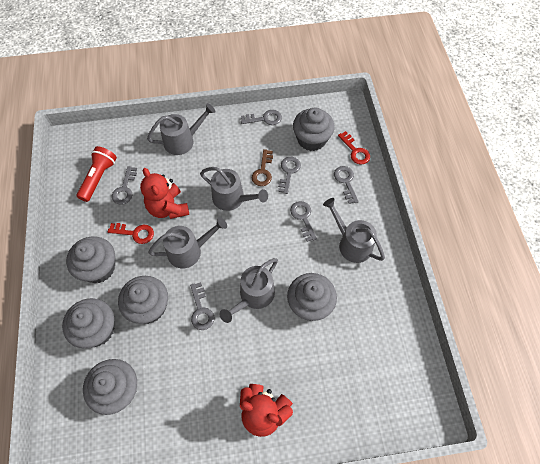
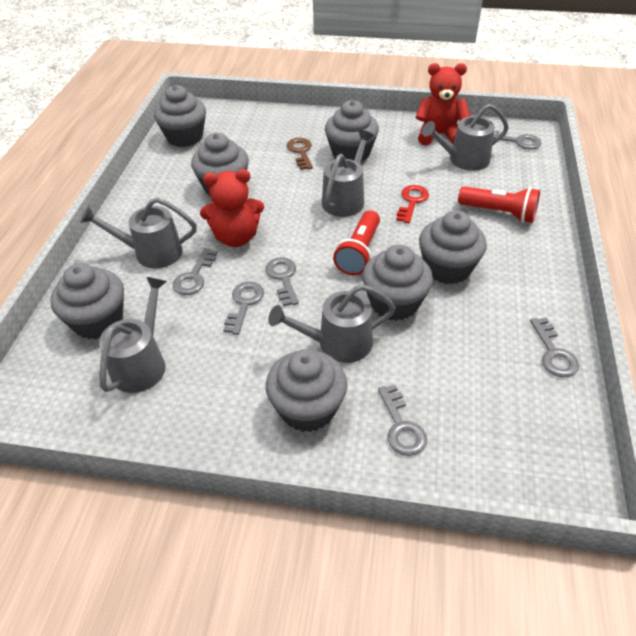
grey cupcake: [62,298,114,348] [66,236,115,283] [83,359,137,415] [118,276,168,324] [287,273,337,321] [293,107,335,151] = 6 -> [50,263,124,339] [154,85,206,147] [191,133,249,196] [266,349,347,432] [325,100,379,162] [362,245,433,321] [419,210,487,285] = 7
red flashlight: [77,146,117,202] = 1 -> [333,210,380,275] [458,186,540,223] = 2
red key: [108,223,154,244] [338,131,370,165] = 2 -> [396,185,429,223] = 1

